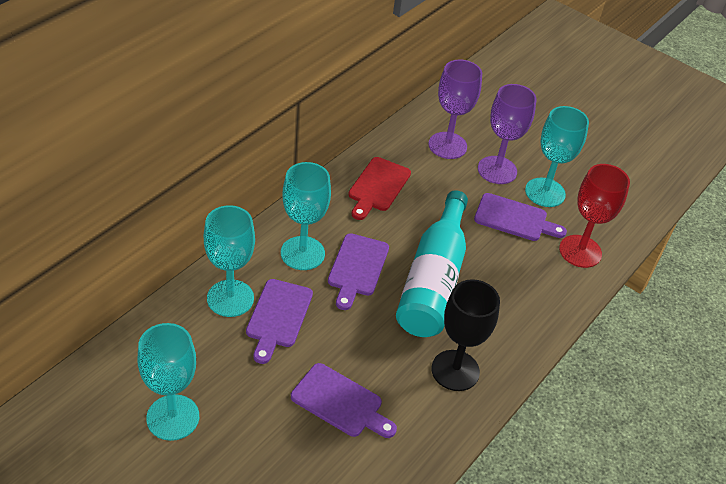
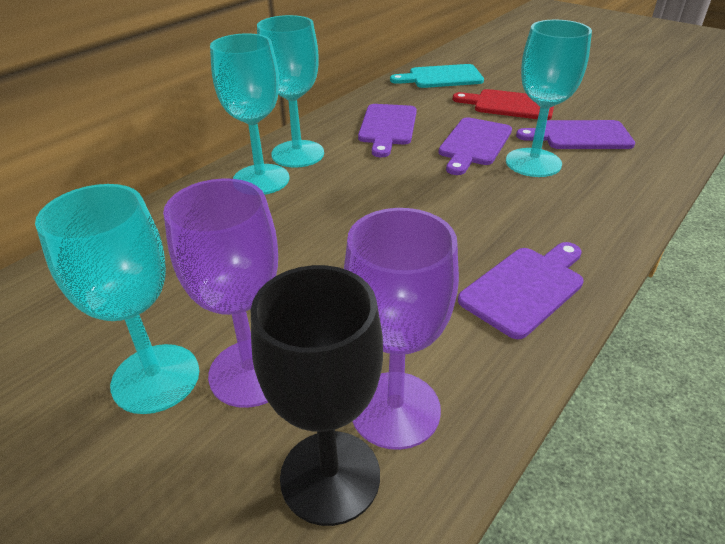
red goblet: [559,164,630,268] = 1 -> none = 0
turquoise bottle: [396,190,468,337] = 1 -> none = 0
turquoise cutting board: none = 0 -> [390,64,484,88] = 1

